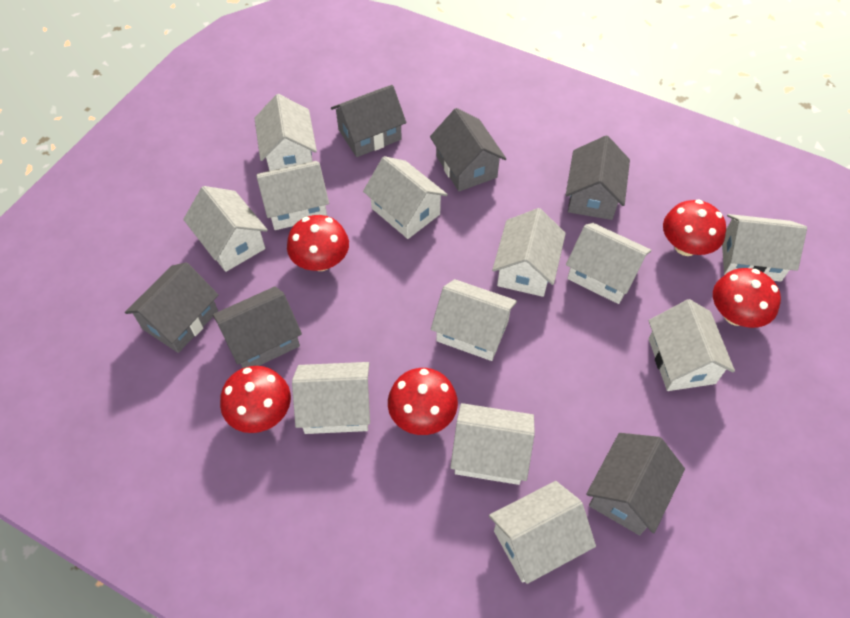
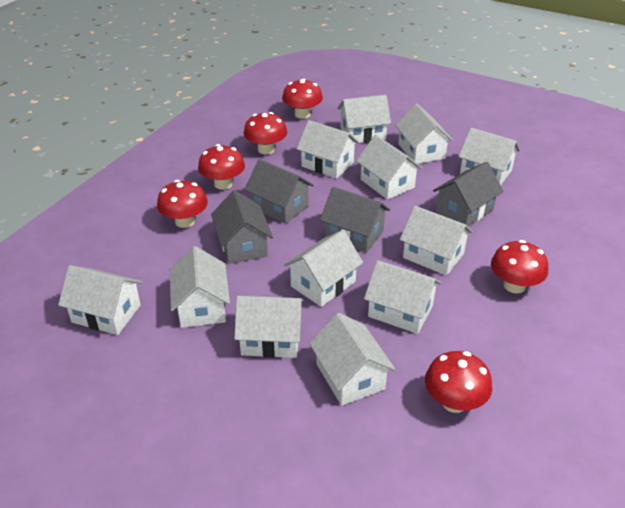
grey house: [125,262,219,353] [213,286,302,368] [331,85,406,157] [430,108,506,191] [566,136,630,220] [586,433,685,535] = 6 -> [211,190,273,264] [244,159,314,224] [320,187,390,253] [433,162,503,226] = 4
red mushroom: [220,366,291,433] [287,215,349,271] [388,368,458,435] [663,200,726,256] [713,268,781,328] = 5 -> [157,180,208,228] [198,144,245,190] [244,112,287,154] [282,79,323,119] [425,351,492,413] [491,240,548,294] = 6

